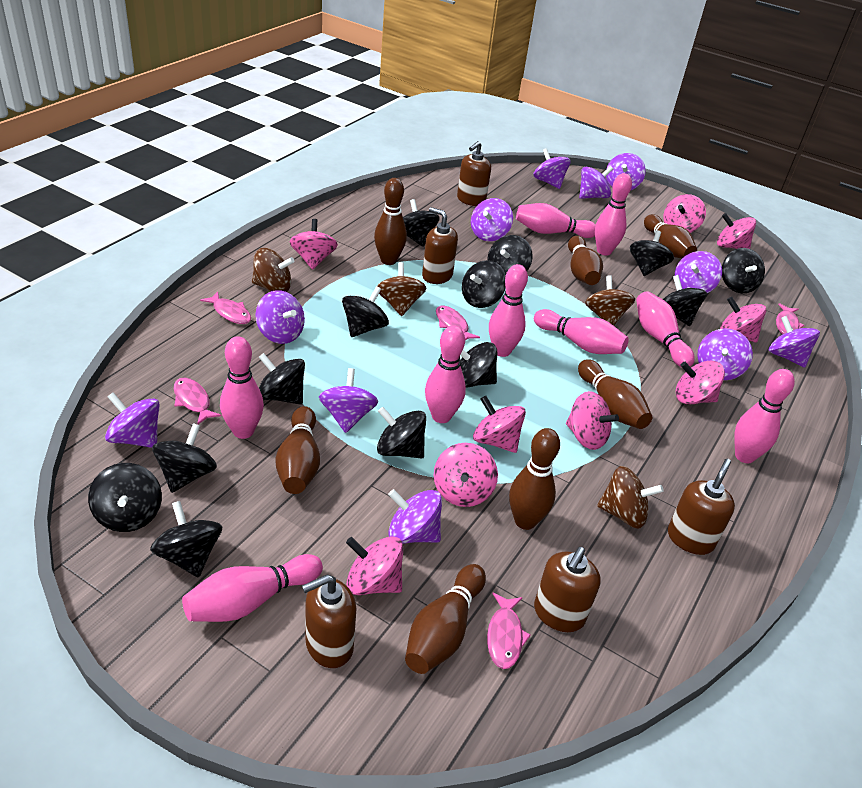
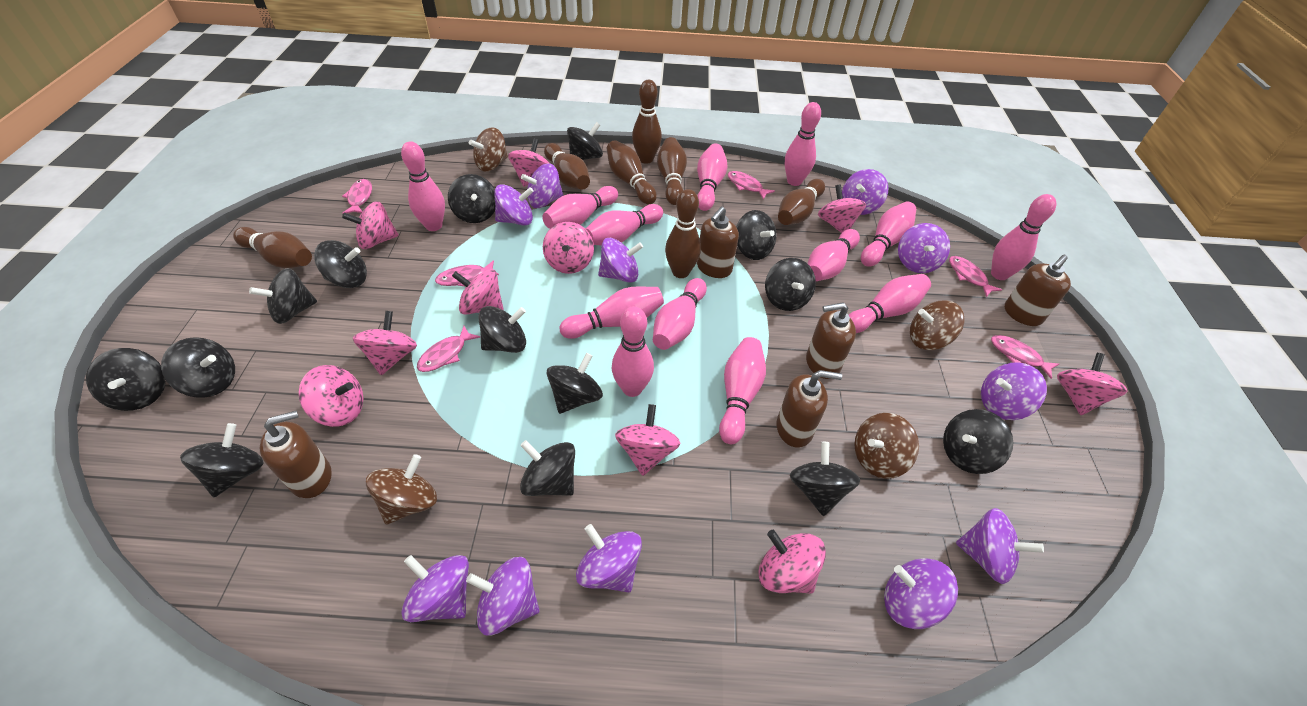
black spinning top: [88,463,162,532] [150,501,222,578] [152,423,217,493] [259,353,305,405] [342,286,389,337] [377,407,426,459] [403,199,440,247] [460,342,497,388] [462,260,506,308] [487,235,533,274] [630,230,674,276] [663,275,707,326] [722,248,765,293] = 13 -> [86,348,166,411] [161,337,235,398] [180,423,264,497] [249,268,317,324] [314,240,367,288] [448,174,495,223] [478,306,526,353] [520,440,575,496] [547,353,603,414] [567,122,603,160] [736,210,777,260] [765,258,816,311] [790,442,860,516] [943,409,1013,474] = 14
pink bowling pin: [182,554,323,622] [220,336,264,439] [425,325,466,423] [489,264,528,357] [516,203,596,238] [534,309,629,354] [595,173,632,256] [636,291,695,367] [734,369,795,463] = 9 -> [401,141,445,231] [542,186,618,229] [560,287,664,339] [586,204,663,246] [612,306,654,397] [653,278,707,350] [697,143,727,211] [719,337,766,444] [785,102,821,186] [808,229,860,281] [849,274,931,333] [861,202,916,267] [991,194,1056,280] = 13
pink fish: [174,377,222,425] [200,292,251,324] [436,305,480,341] [487,593,531,669] [776,303,805,334] = 5 -> [342,179,372,213] [417,326,480,372] [435,260,499,287] [728,171,775,200] [949,256,1002,297] [991,335,1059,379] = 6
pink spinning top: [290,219,338,270] [346,536,403,595] [434,443,498,507] [473,396,526,453] [566,391,619,450] [663,194,706,233] [676,361,725,404] [717,213,756,249] [720,297,766,343] = 9 -> [298,365,363,427] [342,201,399,249] [353,311,417,375] [452,269,503,315] [508,138,550,187] [543,222,594,274] [615,404,681,476] [758,530,826,594] [818,184,866,233] [1057,353,1128,415] = 10

